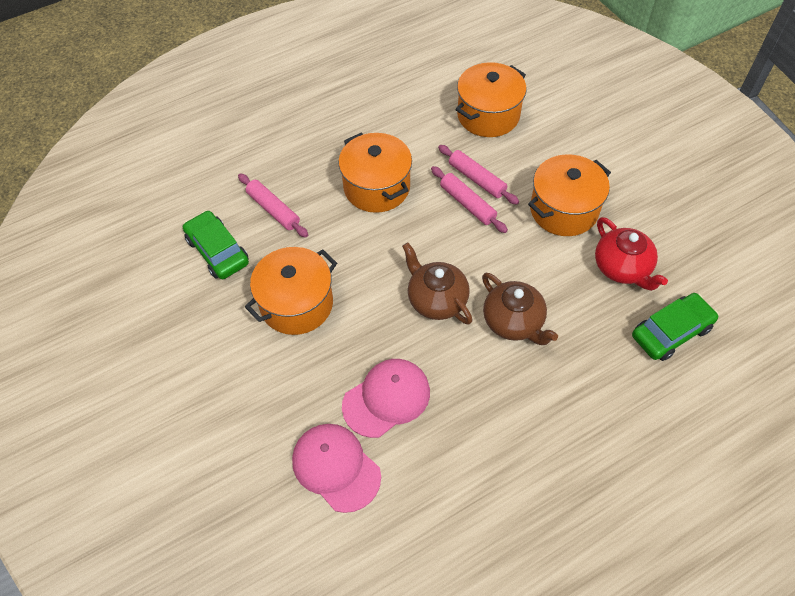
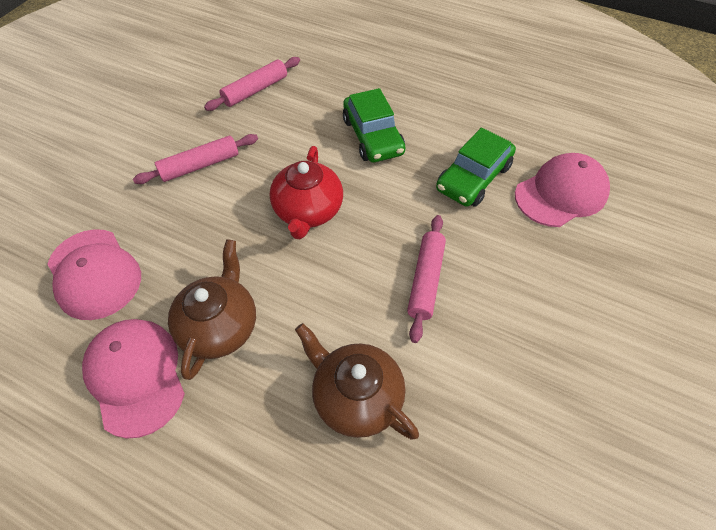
orange pot: [245,247,337,335] [339,132,412,213] [455,62,526,137] [528,154,611,236] = 4 -> none = 0
pink cap: [292,424,381,513] [342,359,430,438] = 2 -> [47,229,141,320] [82,319,185,439] [515,153,610,227] = 3

